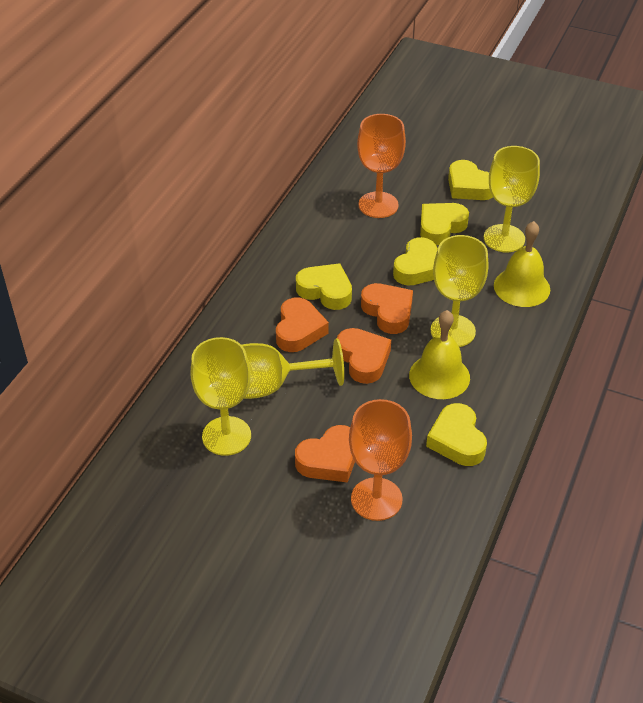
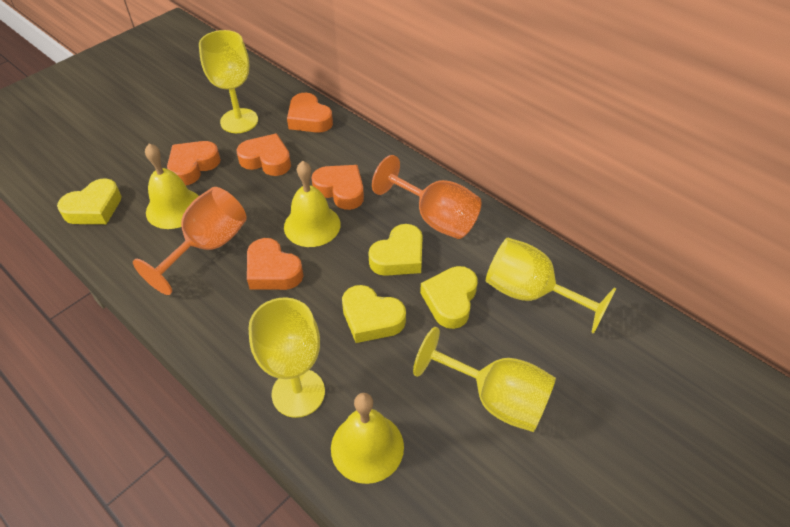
orange heart: [276,297,329,352] [295,425,355,483] [337,328,391,384] [361,283,413,334] = 4 -> [167,141,221,185] [236,133,291,176] [247,238,304,290] [287,93,333,133] [312,165,364,210] = 5
yellow bell: [409,310,470,399] [494,221,550,307] = 2 -> [145,144,199,229] [284,161,341,247] [331,393,404,484] = 3
yellow heart: [296,263,352,310] [393,237,438,286] [420,203,469,245] [426,403,487,466] [448,160,493,200] = 5 -> [57,178,122,224] [342,285,406,343] [368,224,423,276] [420,266,478,329] = 4

